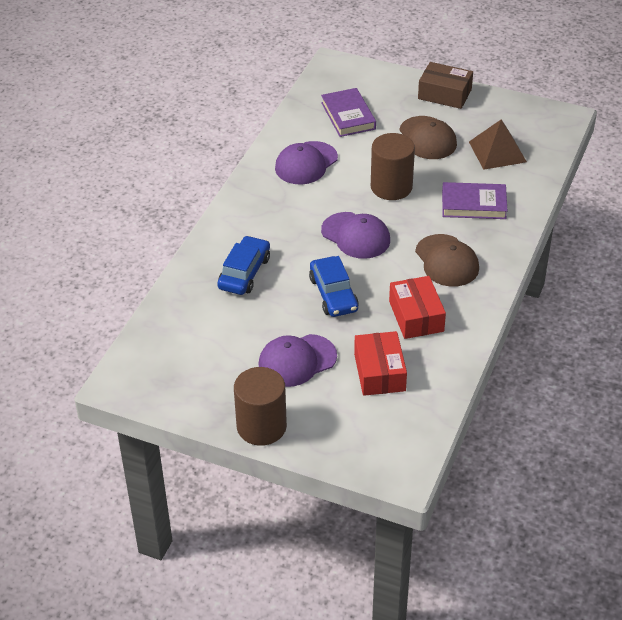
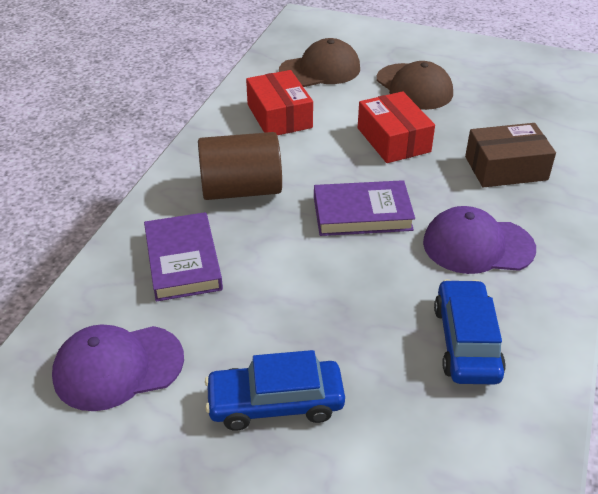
brown cylinder: [234,367,287,446] [371,133,415,200] = 2 -> [198,132,282,200] = 1
brown pyramid: [469,119,527,170] = 1 -> none = 0
purple cap: [258,334,337,387] [275,141,338,184] [321,212,390,259] = 3 -> [52,324,184,411] [423,206,536,274] = 2

